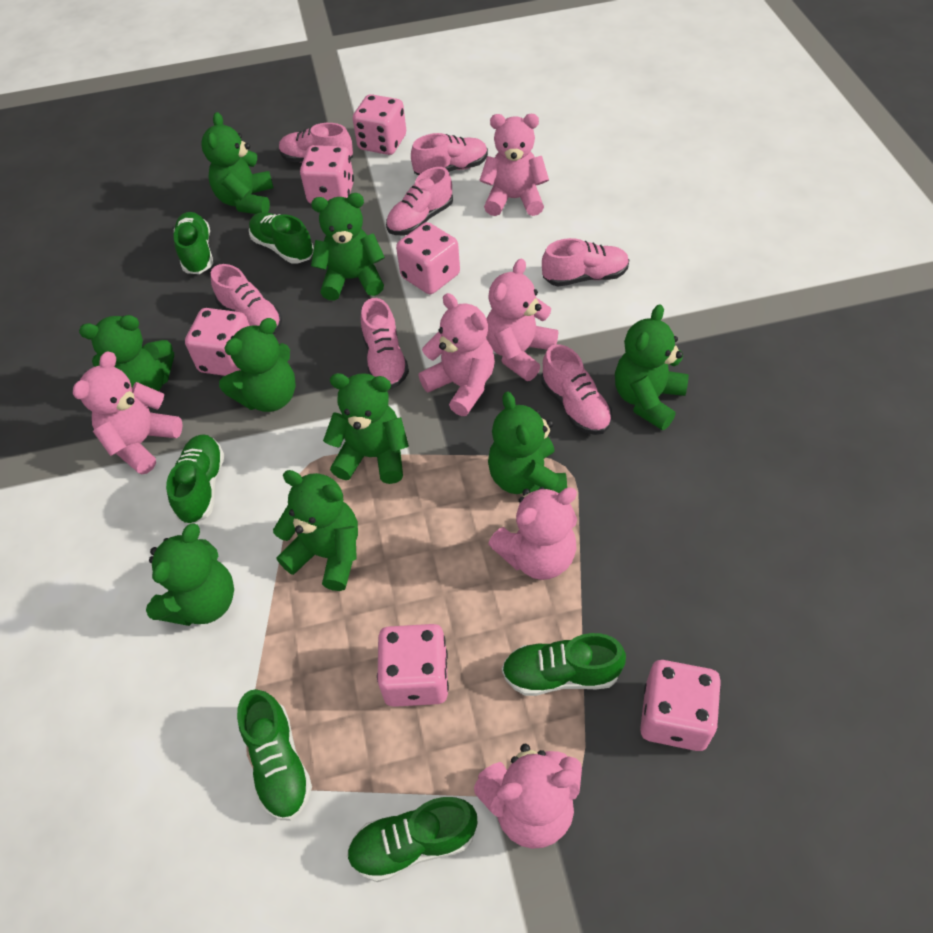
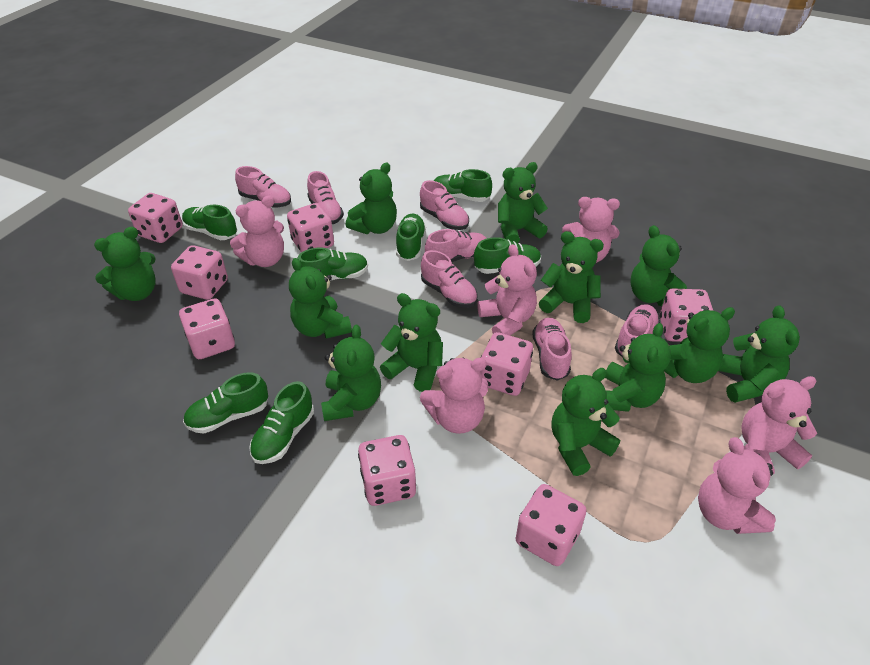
green shoe: [166,434,224,524] [174,212,213,274] [237,689,312,820] [249,212,314,264] [347,797,477,882] [502,633,626,696] = 6 -> [182,205,237,240] [183,372,268,433] [249,381,314,464] [297,248,368,281] [396,214,426,261] [433,169,492,202] [474,237,541,274] = 7
green teddy bear: [79,315,174,391] [146,523,234,626] [201,112,273,214] [219,318,296,412] [273,470,358,591] [311,193,385,301] [323,373,409,484] [488,392,567,494] [615,304,689,430] = 9 -> [94,227,156,301] [289,258,352,339] [321,325,381,421] [346,162,397,234] [380,293,443,392] [498,162,548,243] [539,231,604,323] [551,368,620,476] [605,323,671,412] [630,225,687,306] [664,307,735,383] [718,305,800,403] = 12
pink dice: [185,308,249,376] [300,145,354,203] [353,94,406,155] [377,624,449,707] [396,222,460,294] [640,660,721,751] = 6 -> [128,193,183,243] [171,245,228,300] [179,298,235,359] [287,203,334,253] [358,435,416,506] [481,332,533,396] [516,484,587,566] [660,289,713,342] = 8

